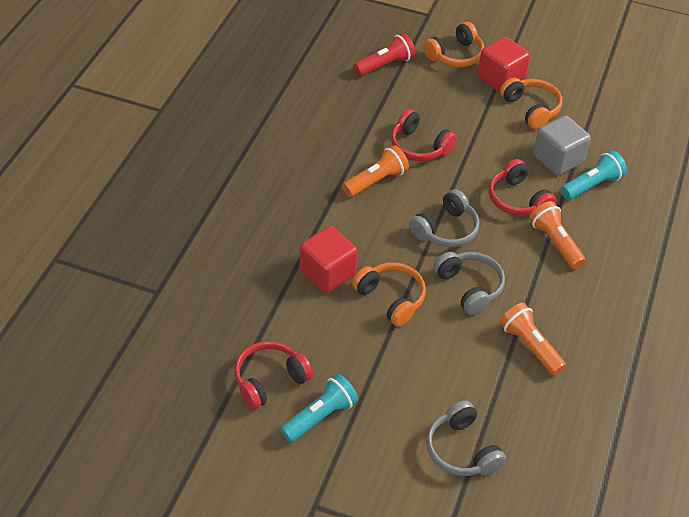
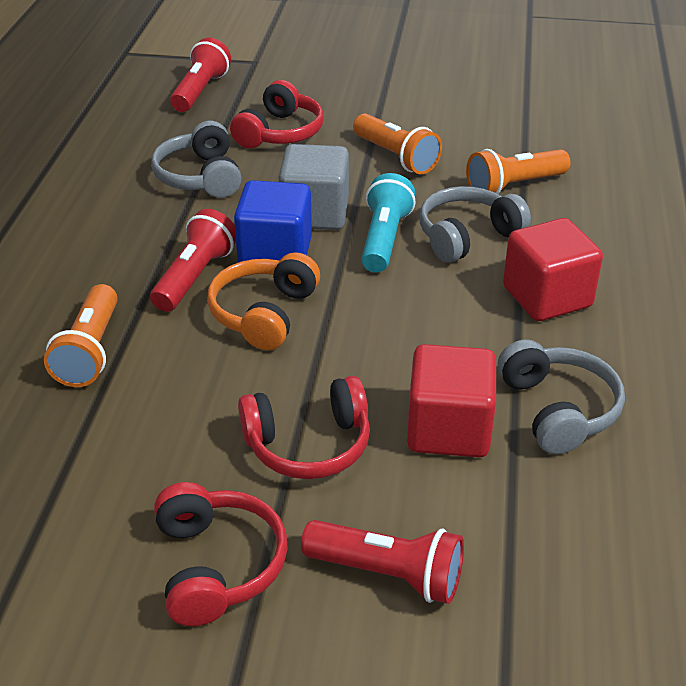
blue cube: none = 0 -> [234,180,312,263] = 1
orange headphones: [352,262,426,327] [423,22,484,67] [500,77,562,129] = 3 -> [207,252,320,350] = 1
red flashlight: [354,33,415,76] = 1 -> [150,209,236,312] [170,38,231,112] [301,520,464,604] = 3
turquoise flashlight: [280,374,358,443] [561,151,627,200] = 2 -> [361,173,416,272] = 1

